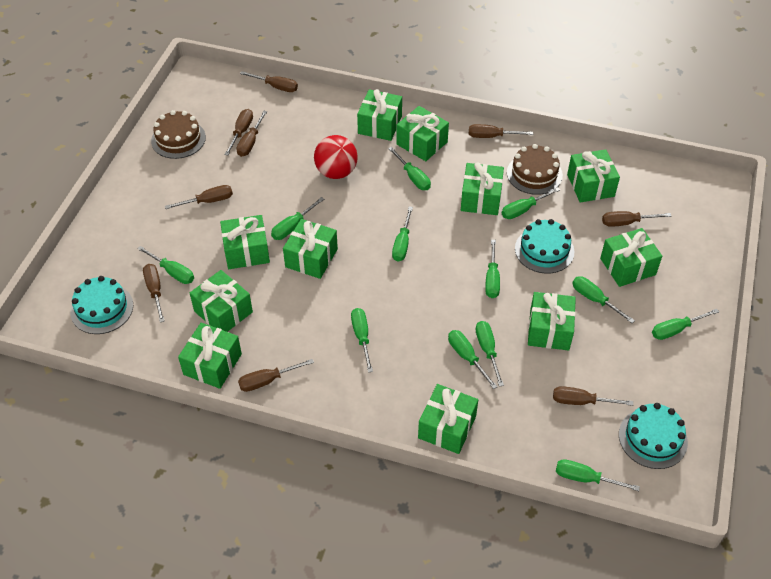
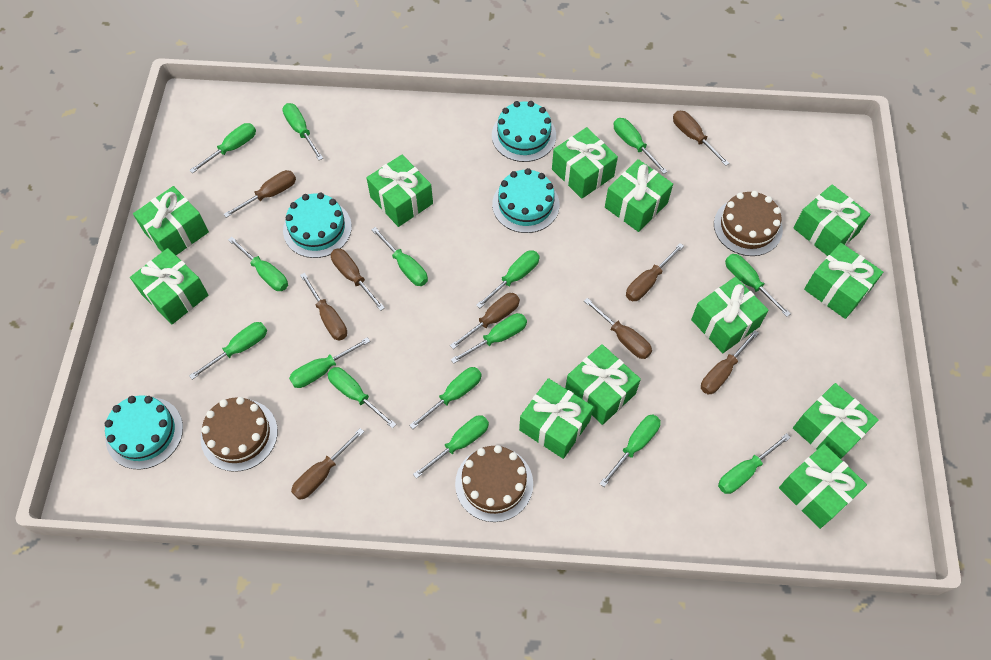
brown cake: [151,110,206,159] [507,144,563,195] = 2 -> [201,397,278,472] [455,445,533,522] [714,191,783,256] = 3
green gift: [178,323,242,389] [190,270,253,332] [220,215,270,269] [283,219,338,279] [357,89,402,141] [396,106,449,161] [418,384,478,454] [461,162,504,215] [528,292,576,351] [567,149,620,203] [600,228,662,287] = 11 -> [130,248,208,324] [133,186,209,255] [367,155,433,227] [519,378,593,459] [552,127,618,199] [565,344,641,425] [605,159,673,232] [691,277,769,353] [779,444,867,529] [793,383,879,459] [794,184,870,256] [804,243,883,319] = 12
green screwdriver: [137,246,194,284] [271,197,324,240] [351,308,373,373] [388,147,431,190] [392,206,413,262] [448,330,498,389] [476,321,504,387] [485,240,500,298] [502,187,560,219] [556,459,640,491] [572,276,635,323] [652,309,719,340] = 12 -> [189,123,256,173] [189,322,267,380] [228,237,288,291] [282,103,323,160] [289,337,370,388] [328,367,396,429] [371,227,428,286] [409,367,482,429] [413,415,489,479] [451,313,527,364] [476,250,540,308] [600,414,661,487] [614,118,668,174] [718,433,791,494] [725,254,791,317] = 15
red ball: [314,135,358,179] = 1 -> none = 0
turquoise cake: [70,276,133,334] [515,219,574,274] [619,403,688,469] = 3 -> [105,395,183,470] [283,193,352,258] [492,101,556,162] [492,168,560,233] = 4

